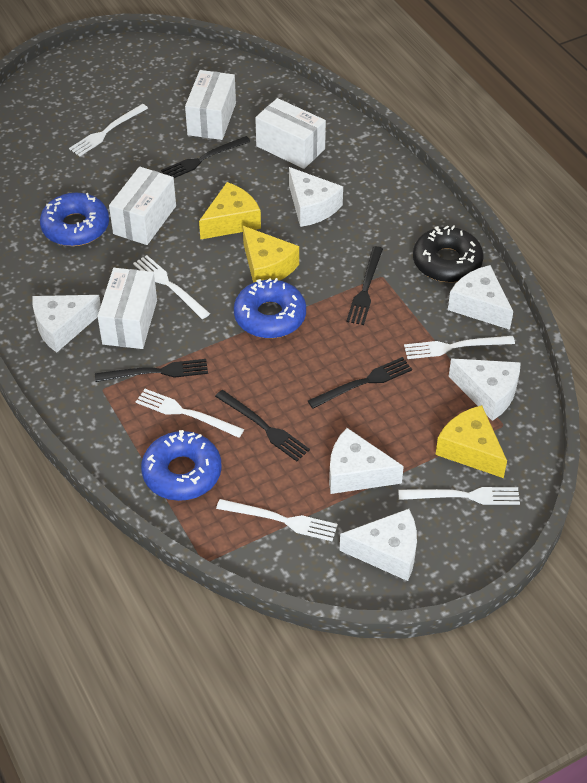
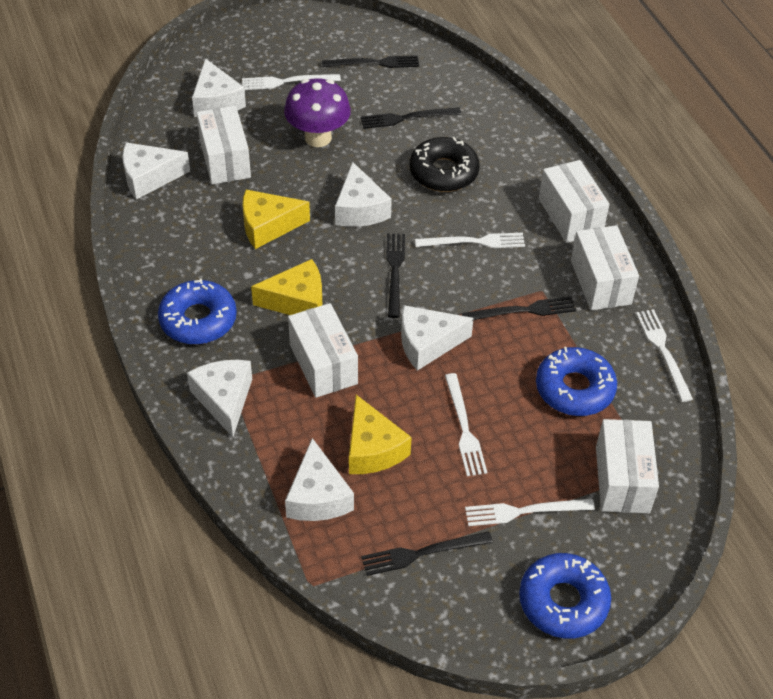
purple mushroom: none = 0 -> [284,78,351,147] = 1
white box: [98,268,157,349] [109,167,176,245] [185,70,236,140] [255,98,326,169] = 4 -> [197,106,251,184] [288,303,358,398] [539,160,610,243] [571,225,639,311] [596,419,659,513] = 5
white fork: [69,104,148,156] [133,255,210,319] [136,389,244,438] [216,499,338,541] [398,487,520,505] [404,336,515,359] = 6 -> [242,74,341,90] [415,233,525,248] [445,373,487,476] [465,499,595,526] [636,309,693,402] = 5

